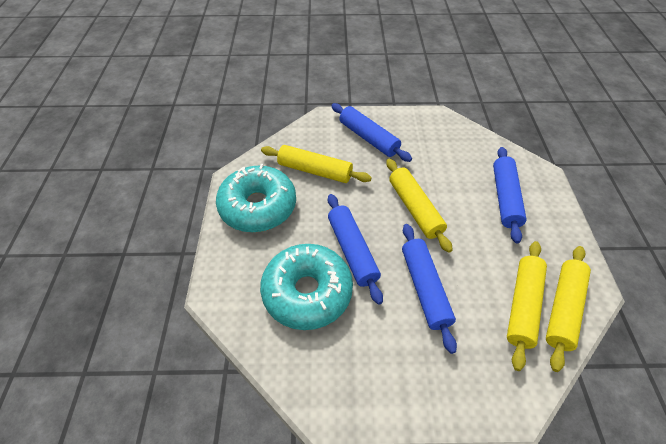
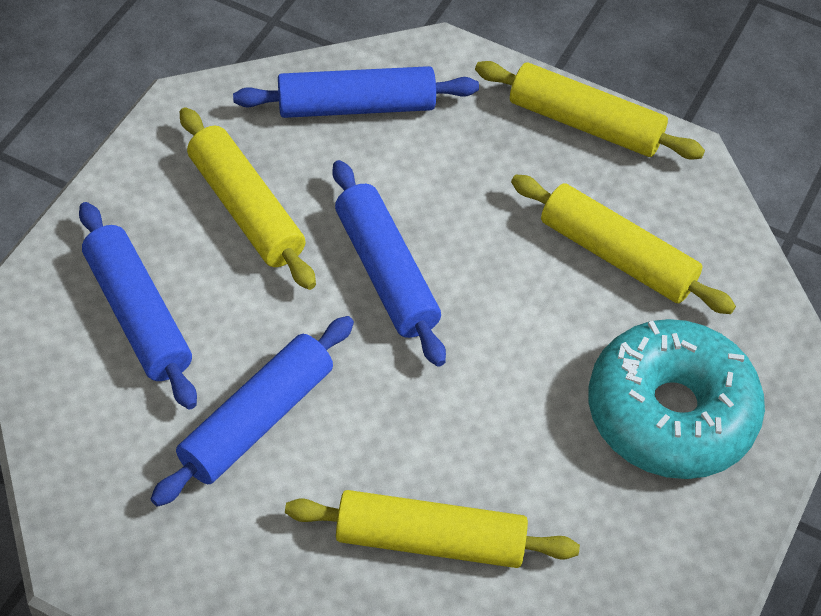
turquoise donut: [216,164,296,232] [260,244,353,330] = 2 -> [588,319,765,479] = 1

